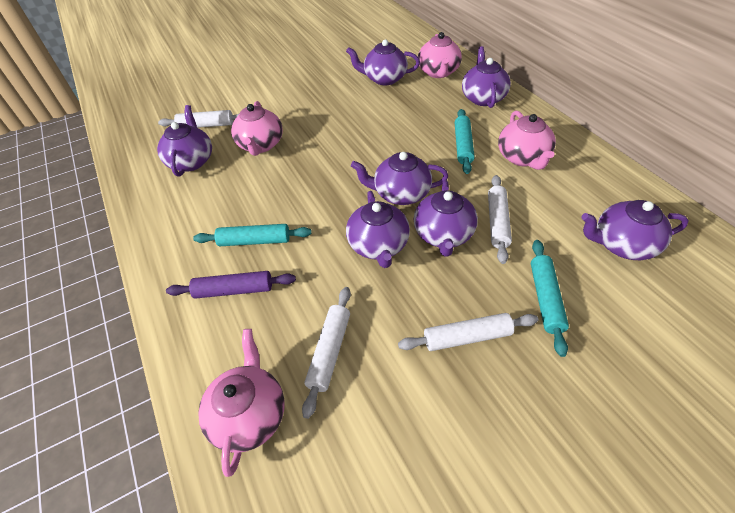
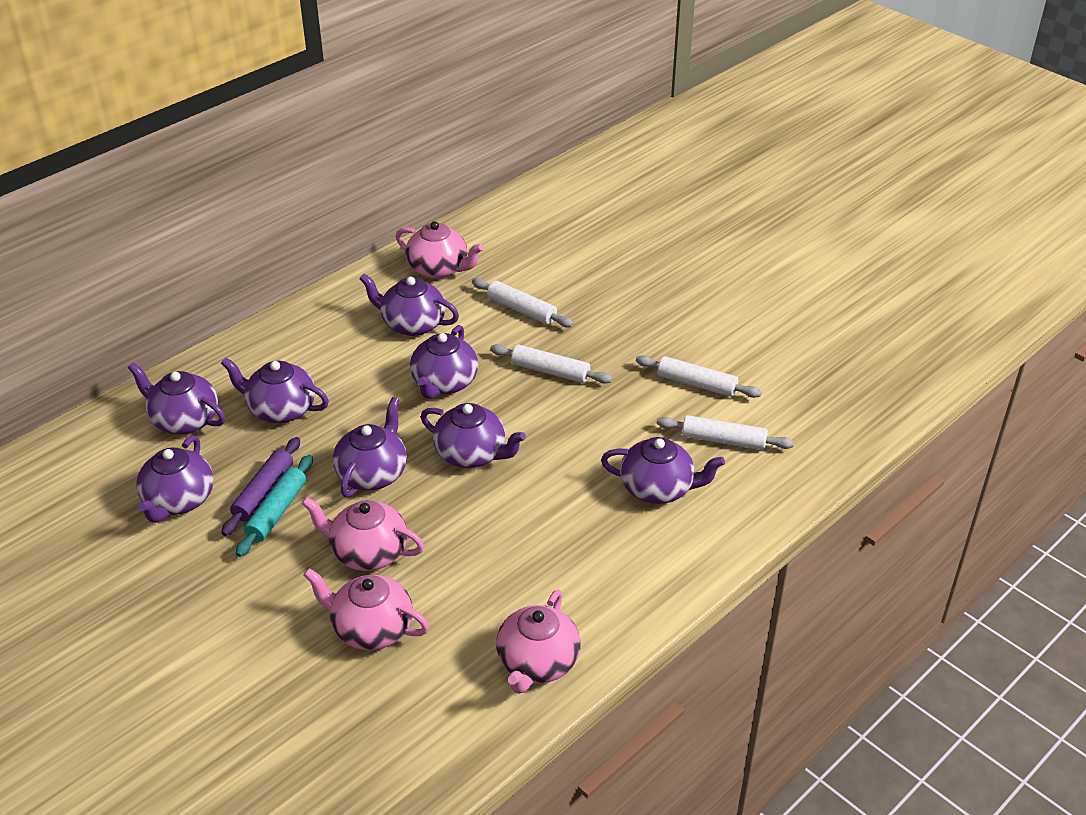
purple teapot: [157,105,212,177] [346,39,420,85] [346,191,410,268] [351,152,448,205] [414,180,478,257] [462,46,511,108] [581,200,689,260] = 7 -> [128,363,225,434] [136,435,214,523] [221,357,329,423] [333,397,407,497] [359,273,459,336] [410,325,478,399] [421,403,526,468] [601,437,725,504] = 8
turquoise rolling pin: [193,224,312,246] [455,109,475,174] [531,240,569,357] = 3 -> [236,455,313,557] = 1

